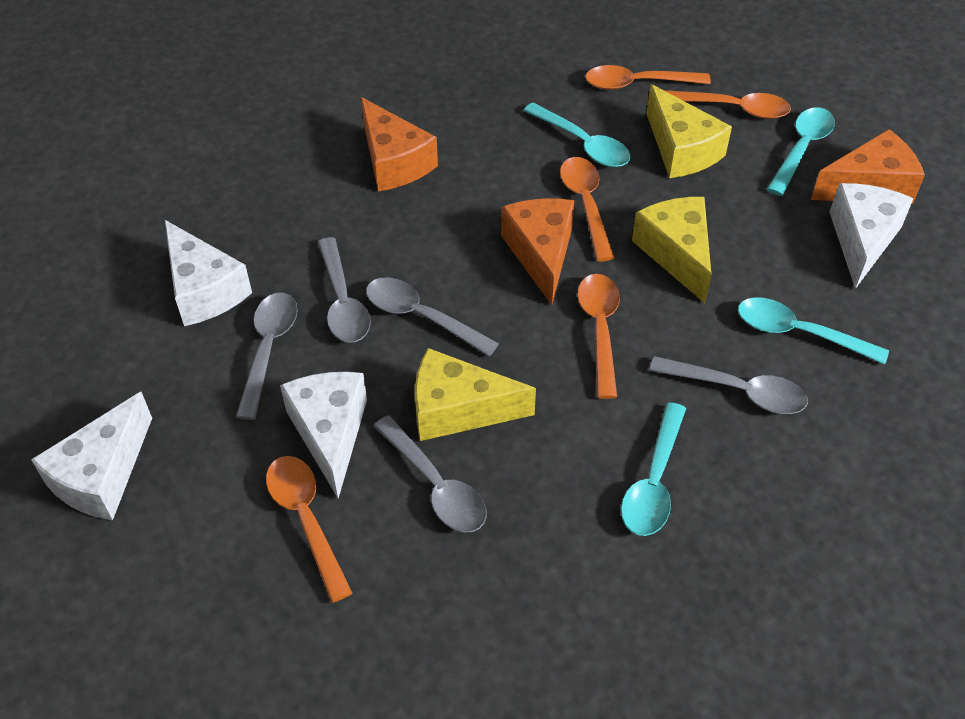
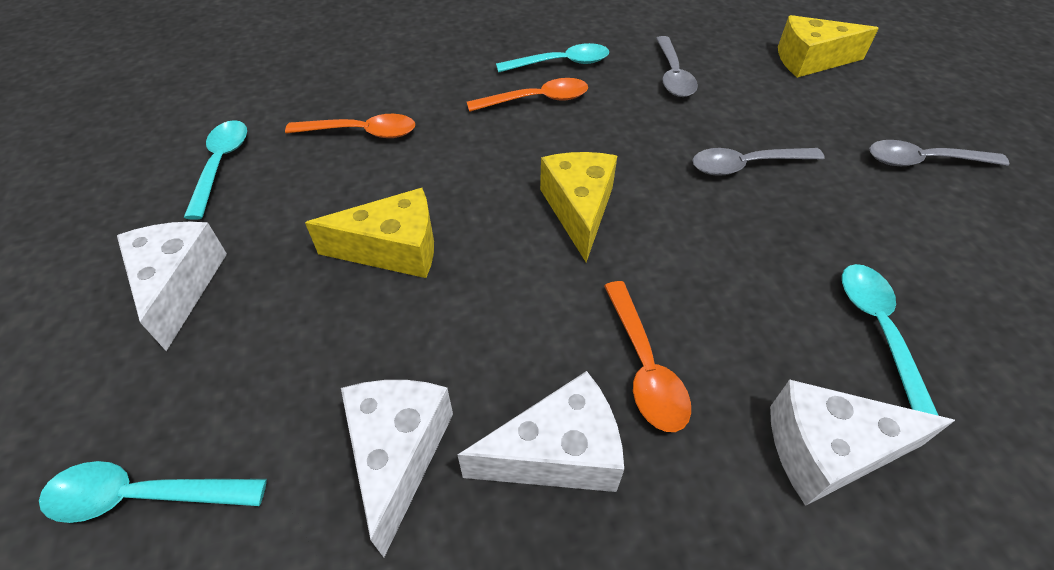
grey spoon: [236,293,298,420] [318,237,371,343] [366,277,499,356] [374,415,487,532] [649,356,808,414] = 5 -> [656,36,698,97] [692,148,825,176] [869,140,1009,166] = 3
orange cheese: [361,97,438,192] [501,198,574,305] [811,129,925,204] = 3 -> none = 0
orange spoon: [266,456,353,603] [560,157,614,261] [577,274,620,399] [585,65,711,90] [664,90,791,119] = 5 -> [285,114,415,138] [467,78,588,112] [604,281,691,432] = 3

